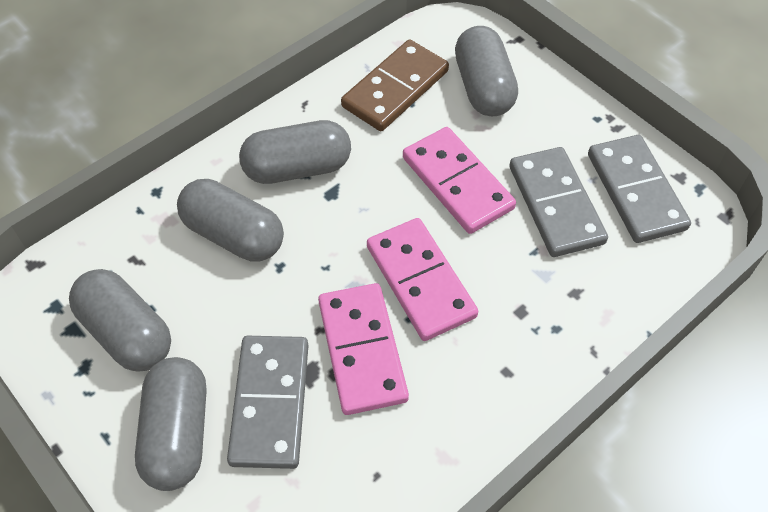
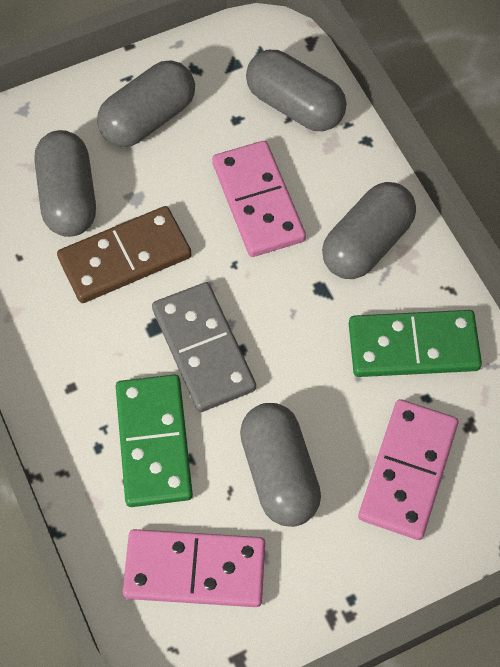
green domino: none = 0 -> [116,374,193,507] [349,310,482,377] = 2
grey domino: [227,336,309,469] [509,147,608,257] [588,135,691,243] = 3 -> [152,282,256,412] = 1

